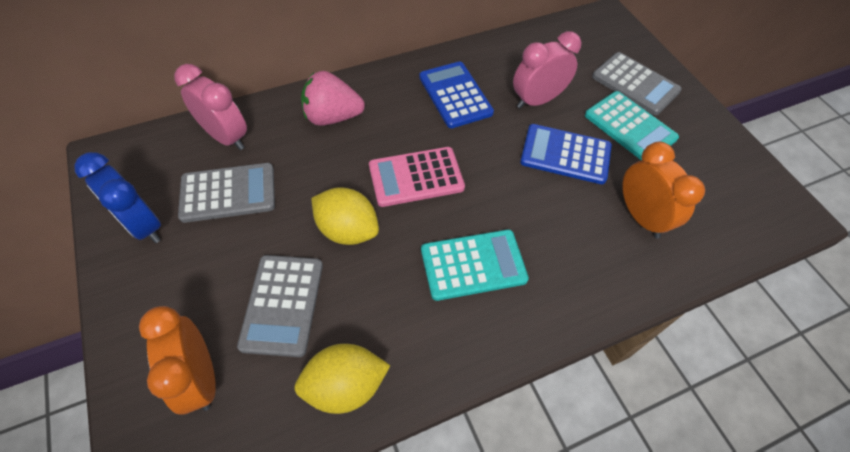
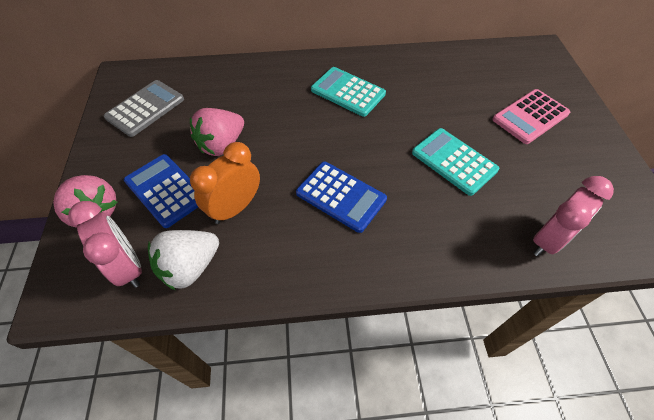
blue clock: [74,152,161,243] = 1 -> none = 0
grey calculator: [178,163,275,223] [237,255,323,357] [592,52,682,115] = 3 -> [104,80,184,137] = 1
orange clock: [139,306,216,415] [622,142,705,238] = 2 -> [190,142,260,224] = 1
pink strawberry: [301,71,365,126] = 1 -> [53,175,117,228] [190,108,244,156] = 2
white strawberry: none = 0 -> [148,230,219,290] = 1
yellow lemon: [294,344,390,414] [311,187,379,245] = 2 -> none = 0

